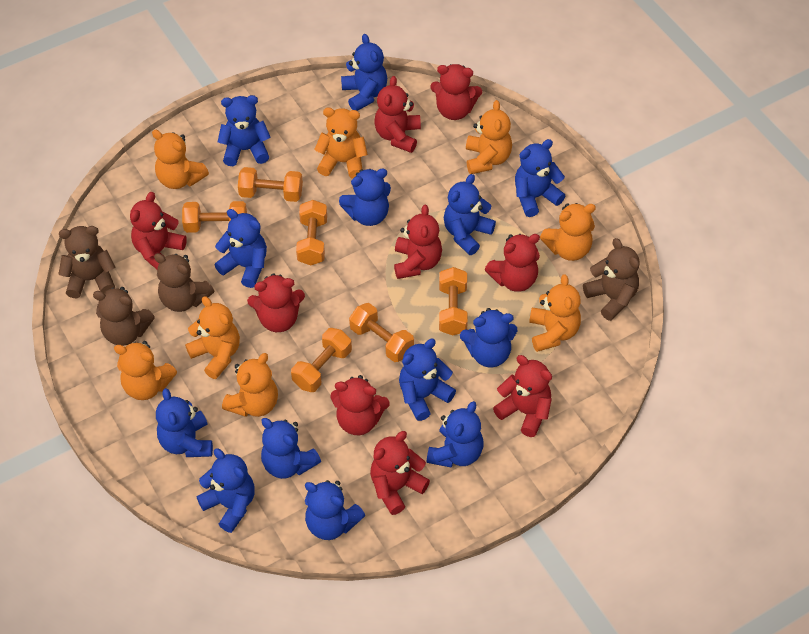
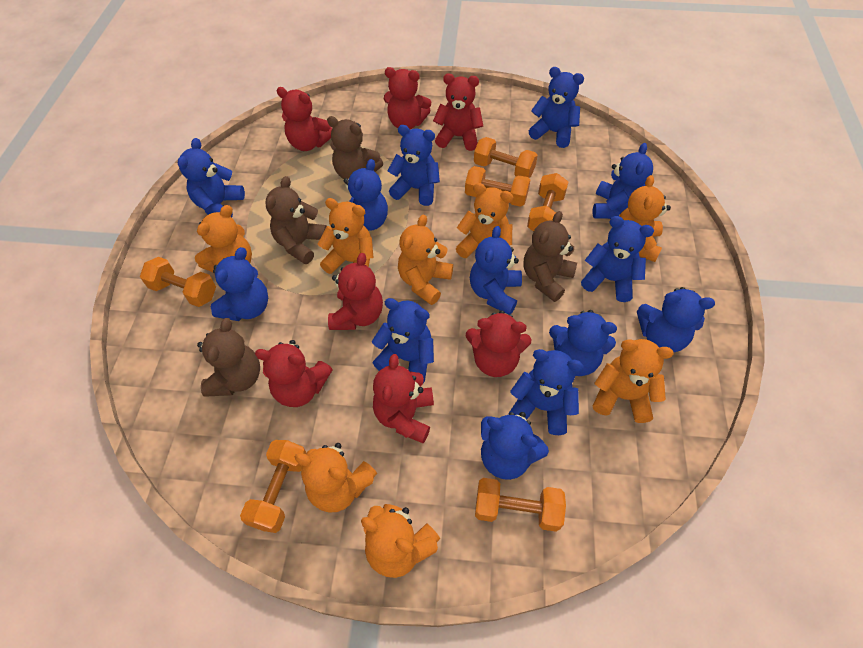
red teddy bear: [130,192,187,269] [247,273,305,332] [330,375,390,435] [370,431,430,515] [374,76,421,153] [394,204,442,279] [430,64,482,120] [485,234,540,292] [493,355,552,437] = 9 -> [255,340,333,407] [276,87,332,151] [328,253,383,330] [373,354,434,443] [384,67,431,129] [433,74,483,151] [465,310,532,377] = 7

